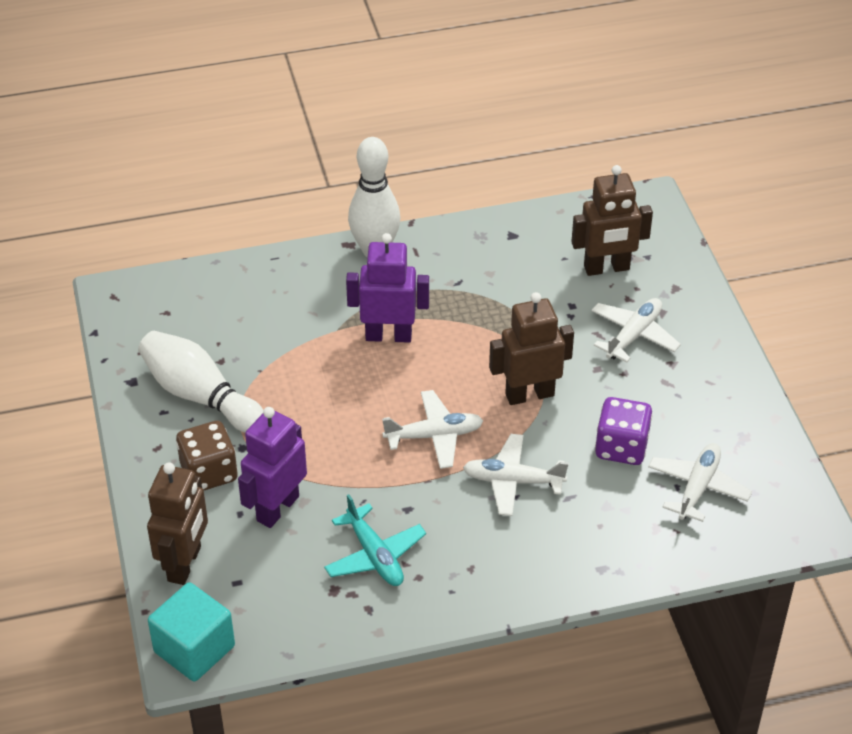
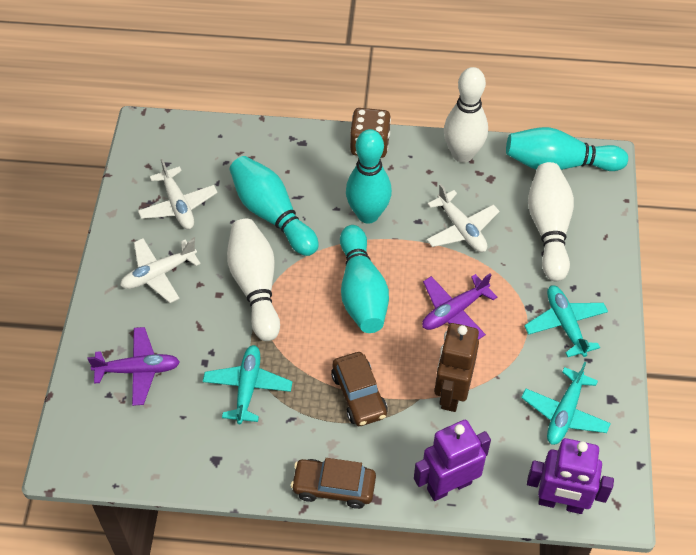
brown car: none = 0 -> [291,458,376,509] [331,352,388,426] = 2
brown robot: [147,462,208,585] [489,292,574,405] [571,165,653,276] = 3 -> [435,323,479,412] = 1
purple dice: [595,397,653,465] = 1 -> none = 0
purple plane: none = 0 -> [87,327,180,406] [422,273,497,340] = 2
turquoise bowling pin: none = 0 -> [230,156,319,256] [340,225,389,333] [346,129,392,224] [506,127,628,171] = 4
turquoise cube: [148,582,235,682] = 1 -> none = 0
turquoise plane: [324,494,426,586] = 1 -> [203,345,293,424] [521,362,611,445] [524,285,608,357] = 3
white bowling pin: [138,331,264,433] [348,137,400,257] = 2 -> [227,219,280,341] [444,67,488,163] [528,162,574,281] = 3
white plane: [382,390,483,469] [463,434,569,516] [591,298,681,362] [648,443,752,522] = 4 -> [120,238,201,303] [138,159,218,229] [426,184,500,252] = 3

